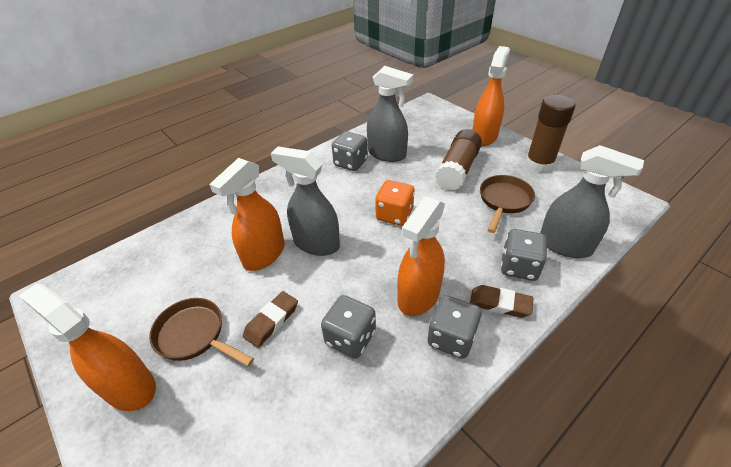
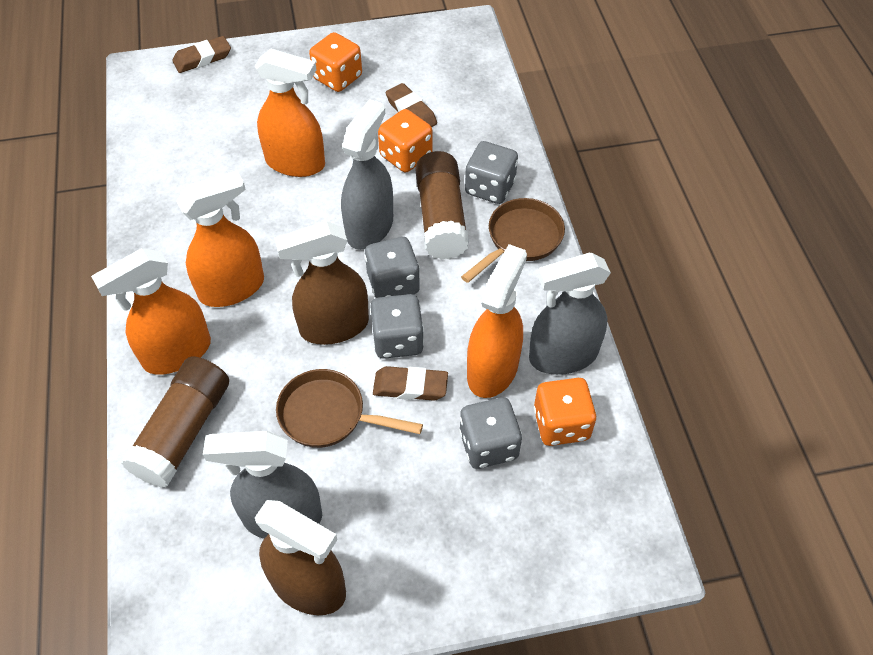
brown eraser: [243,291,298,348] [470,285,533,318] = 2 -> [172,36,231,73] [373,366,448,401] [386,83,437,127] = 3
brown spray bottle: none = 0 -> [255,500,346,615] [274,221,369,345] = 2
orange dice: [375,180,415,226] = 1 -> [309,32,362,92] [378,109,433,172] [534,378,597,446] = 3

